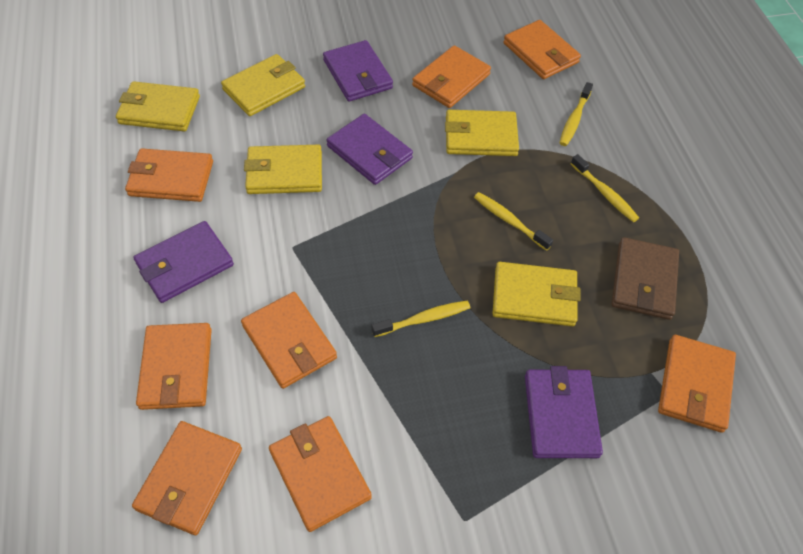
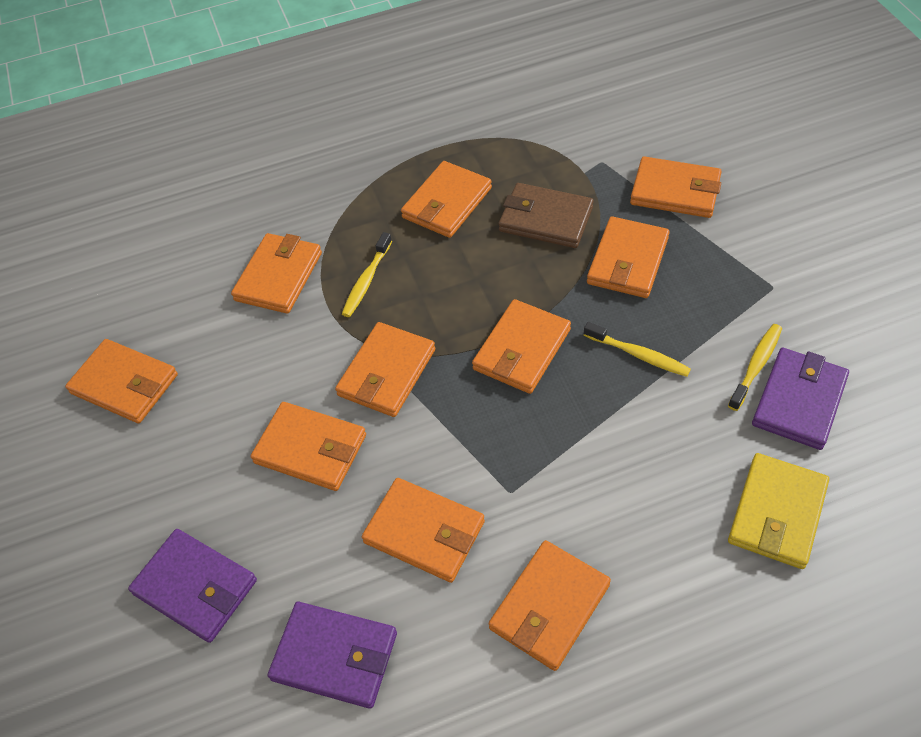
orange wallet: [125,148,213,202] [132,421,242,535] [136,323,212,410] [241,292,337,389] [269,416,372,532] [412,45,491,108] [503,20,581,79] [658,335,736,433] = 8 -> [65,339,178,424] [231,233,322,314] [251,402,366,491] [335,322,436,417] [362,478,485,583] [401,161,492,238] [472,299,571,394] [489,540,611,671] [587,216,670,298] [630,156,722,218] = 10
purple wallet: [133,221,234,303] [323,40,393,102] [327,114,413,185] [525,366,603,458] = 4 -> [128,529,257,643] [268,602,397,709] [752,348,849,450] = 3
yellow toothbrush: [371,300,470,337] [474,192,553,251] [560,82,593,146] [571,154,639,222] = 4 -> [342,232,392,317] [584,322,691,377] [728,324,782,411] = 3
yellow wallet: [116,81,200,131] [221,54,305,116] [244,145,322,194] [445,110,519,156] [492,262,580,326] = 5 -> [728,453,829,569] = 1

